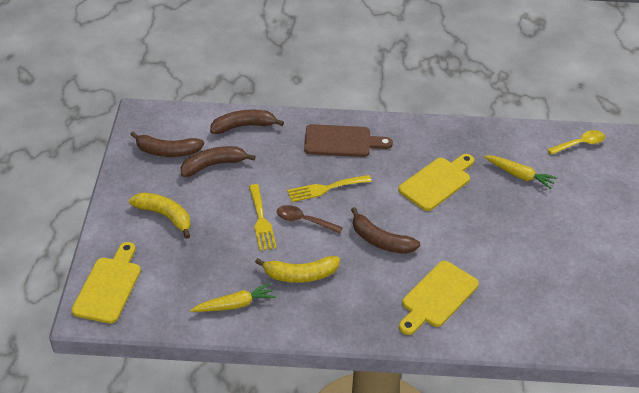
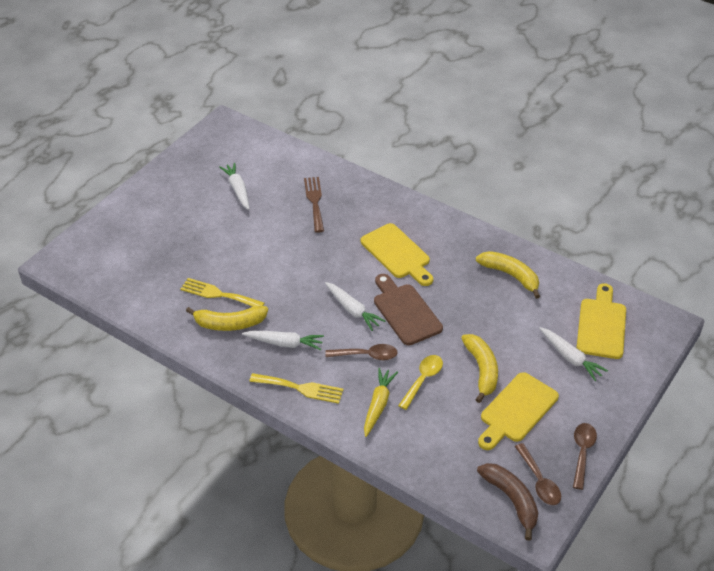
brown banana: [130,132,204,157] [181,146,256,177] [210,110,284,134] [351,207,420,254] = 4 -> [477,463,538,541] = 1
brown fork: none = 0 -> [304,177,324,233] = 1
brown spoon: [277,205,343,234] = 1 -> [326,344,398,360] [515,443,561,505] [573,423,597,490] = 3
white carrot: none = 0 -> [219,162,249,210] [242,331,324,350] [325,282,385,331] [539,327,608,381] = 4
yellow banana: [129,193,191,239] [255,256,340,283] = 2 -> [186,306,268,331] [461,334,498,403] [476,251,540,299] = 3
yellow carrot: [190,283,276,312] [484,155,557,189] = 2 -> [364,368,398,437] = 1

